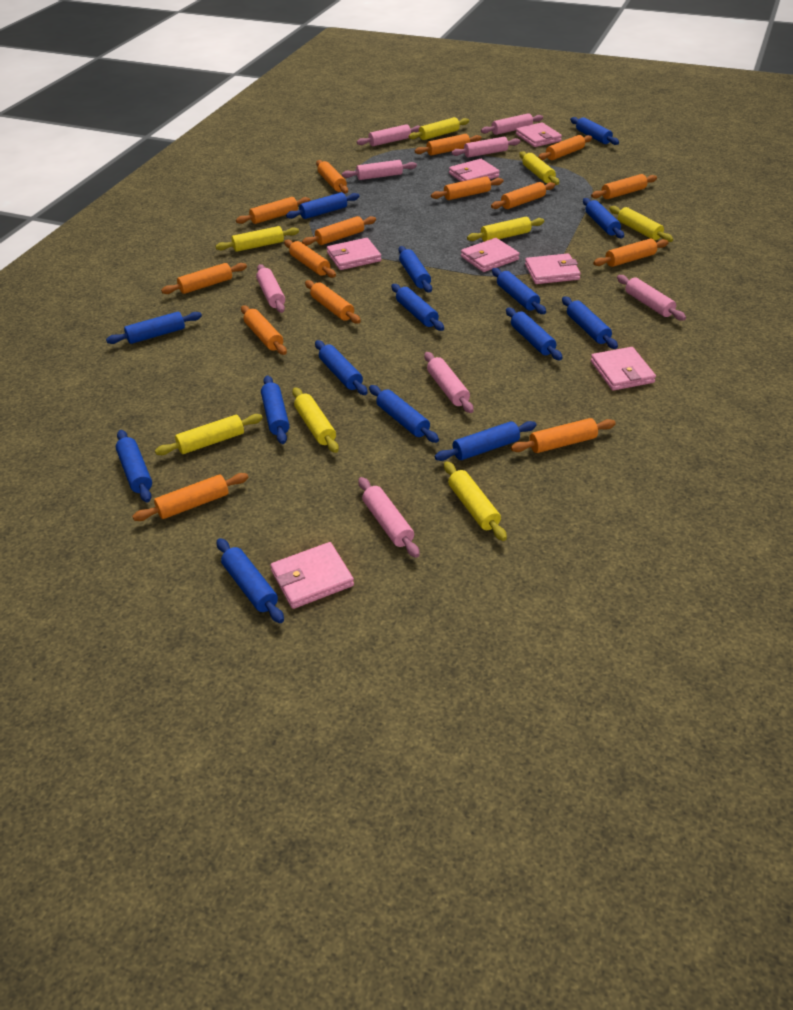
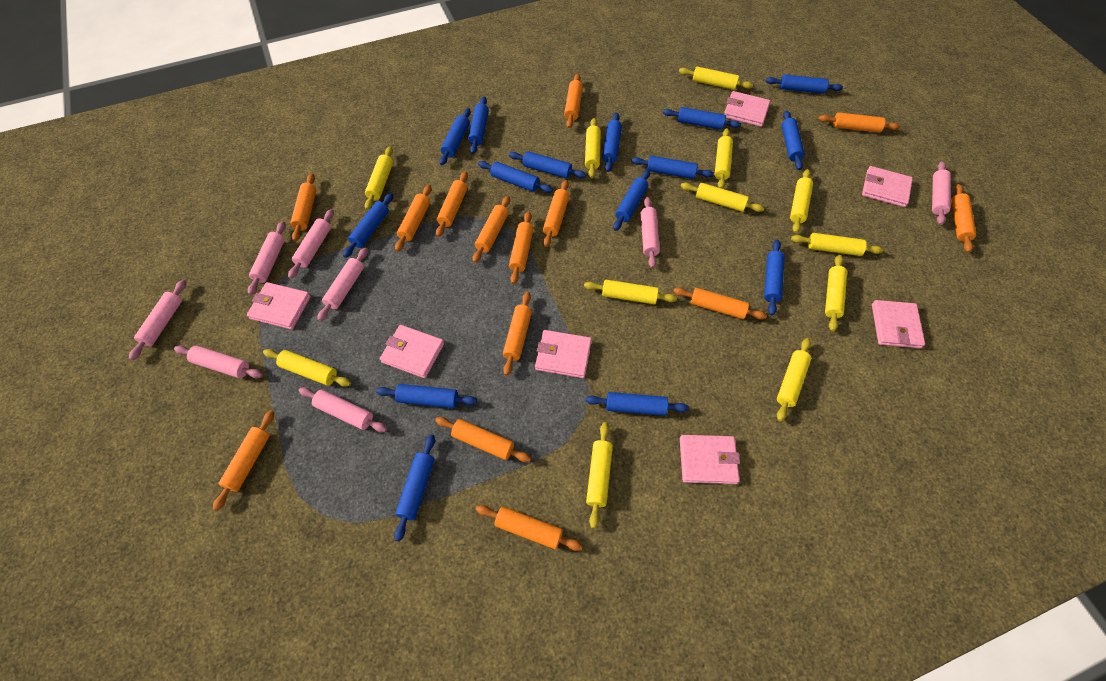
orange rolling pin: [132,473,249,521] [161,263,247,294] [236,197,310,224] [241,305,287,355] [284,240,336,278] [302,216,376,245] [305,280,361,324] [316,160,348,194] [415,134,482,156] [431,176,503,200] [491,182,555,209] [511,418,616,453] [538,135,592,160] [591,174,657,199] [593,239,669,267] = 15 -> [213,410,274,511] [290,173,316,242] [395,185,432,252] [435,417,531,462] [436,171,468,237] [472,196,510,263] [476,505,583,551] [503,292,532,376] [509,212,533,284] [543,180,569,247] [564,74,583,128] [673,288,767,320] [818,112,900,133] [951,184,976,253] = 14
yellow rolling pin: [155,414,263,455] [215,226,299,252] [292,387,339,453] [409,117,469,140] [444,461,507,541] [467,217,544,242] [519,151,559,185] [609,206,673,242] = 8 -> [263,349,351,387] [365,146,393,210] [584,280,677,304] [585,118,601,179] [586,422,613,529] [679,67,753,90] [681,183,764,212] [715,128,733,189] [777,338,811,422] [790,169,813,233] [791,233,883,256] [825,255,847,332] = 12

